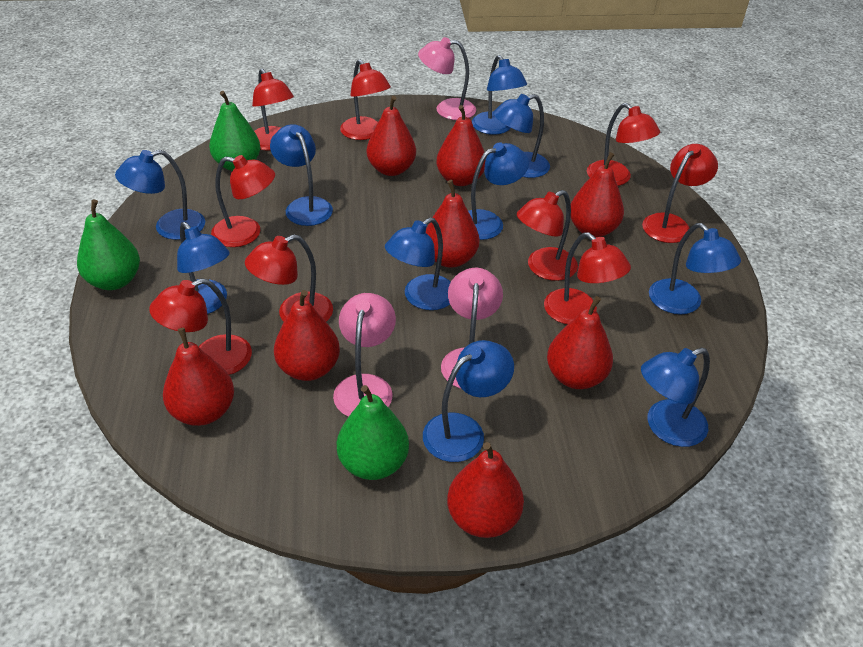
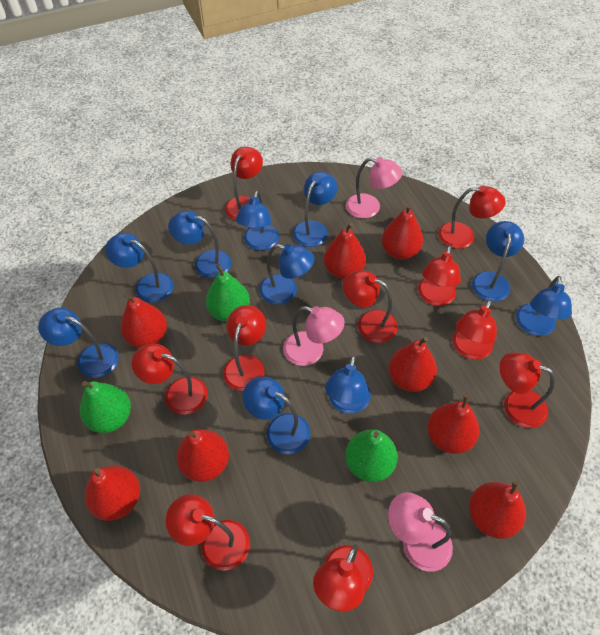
red lamp: [149,278,252,375] [211,155,275,247] [245,234,333,322] [252,68,294,151] [340,59,391,140] [517,190,578,281] [544,232,631,324] [587,103,660,186] [642,144,718,243] = 9 -> [132,344,208,415] [166,494,250,571] [223,305,266,391] [225,147,263,220] [313,544,373,611] [343,270,397,343] [418,246,461,306] [438,185,506,249] [453,300,497,360] [500,352,555,428] = 10

